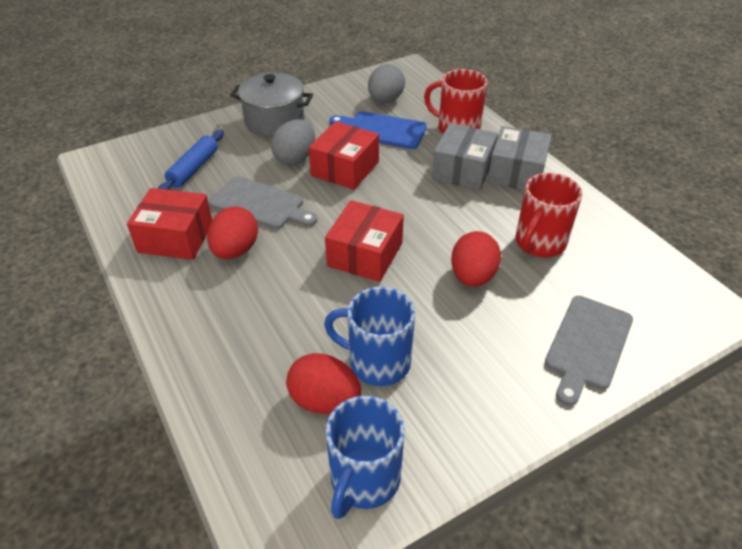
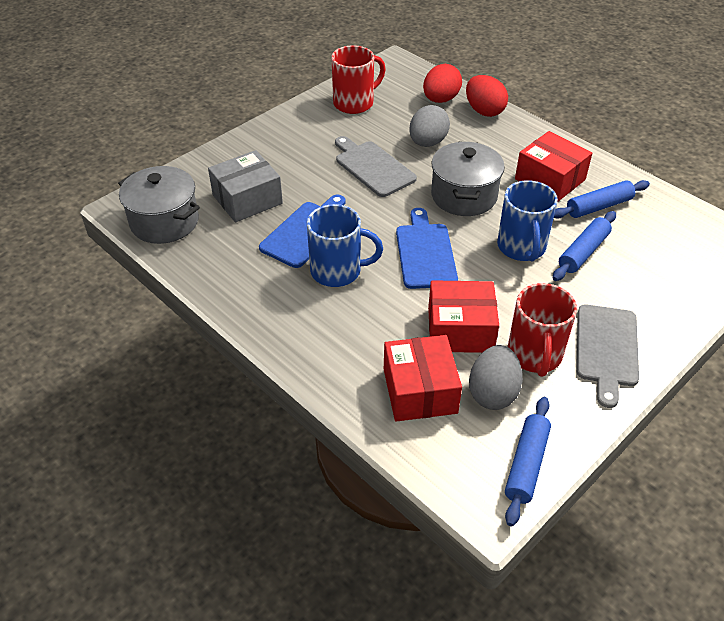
blue cutting board: [329,111,427,149] = 1 -> [259,195,345,268] [396,208,458,289] = 2
blue rolling pin: [158,130,224,190] = 1 -> [505,397,551,526] [553,211,616,281] [554,180,650,219] = 3
grey box: [432,123,498,191] [487,126,552,190] = 2 -> [208,150,283,222] = 1
grey pot: [230,73,313,137] = 1 -> [118,166,200,244] [431,141,505,216] = 2
red egg: [207,207,258,259] [286,353,361,414] [451,231,501,287] = 3 -> [423,64,462,103] [466,75,508,117] = 2

